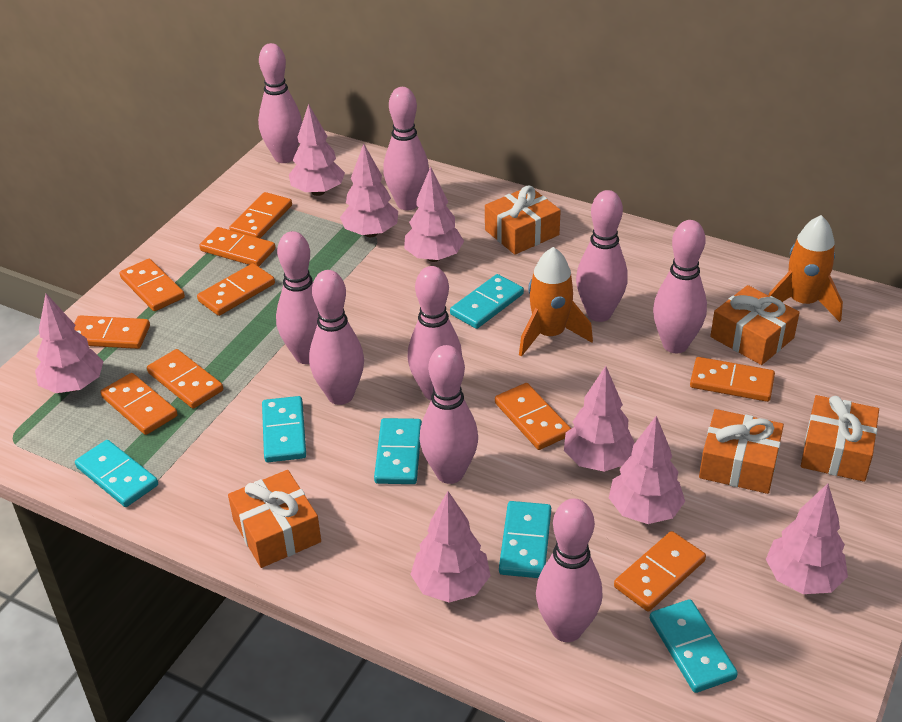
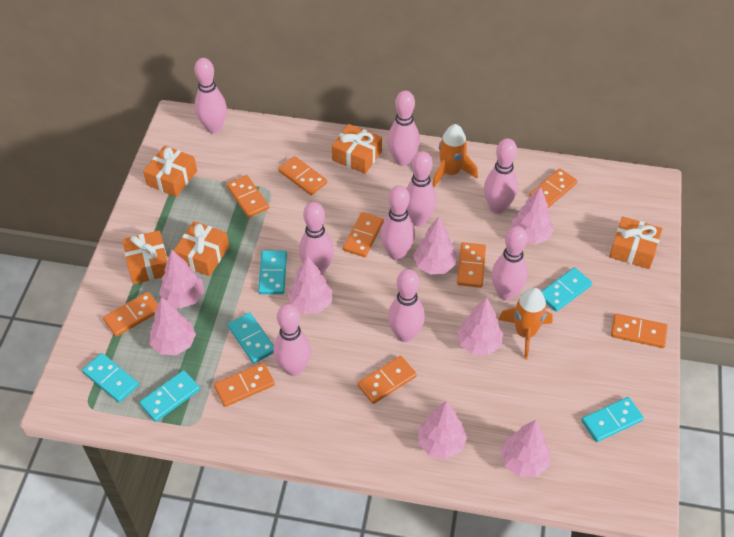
orange domino: [74,315,150,349] [100,373,177,435] [119,259,185,311] [147,349,223,409] [197,263,275,316] [199,227,275,267] [229,192,292,238] [495,383,571,450] [614,531,706,611] [690,357,775,402] = 10 -> [103,292,158,337] [214,363,275,407] [226,175,269,218] [278,156,327,195] [343,212,384,257] [357,356,417,404] [457,242,486,288] [529,168,577,209] [611,313,668,348] = 9

